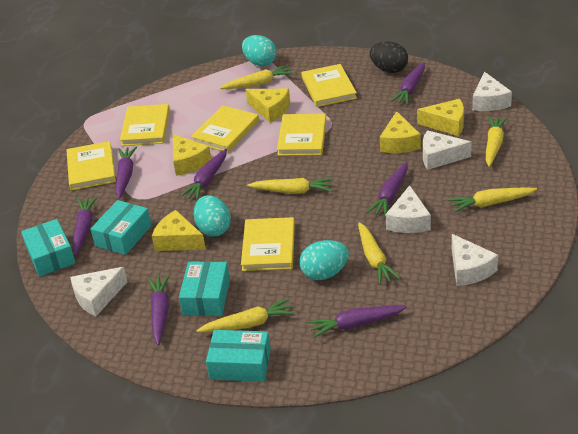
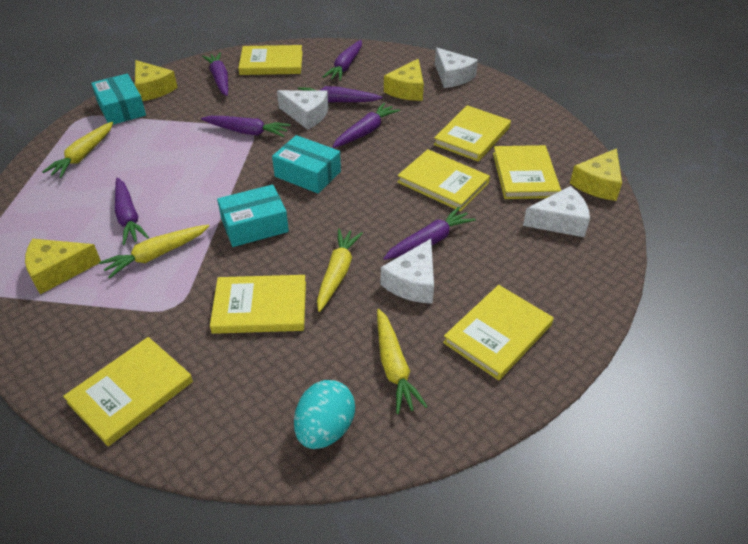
black egg: [370,41,408,73] = 1 -> none = 0
turquoise box: [21,219,75,276] [91,200,152,255] [179,261,230,316] [206,330,271,382] = 4 -> [91,74,146,125] [217,185,289,247] [272,135,341,194] = 3
turquoise egg: [194,195,231,237] [242,35,277,66] [300,240,349,280] = 3 -> [294,380,355,449] = 1
white cheese: [70,267,128,316] [386,185,431,233] [423,130,472,170] [452,234,498,286] [472,72,512,111] = 5 -> [277,90,328,130] [381,239,434,304] [435,47,478,88] [523,186,590,237] = 4
yellow book: [67,141,116,191] [120,104,170,146] [191,105,259,153] [241,217,295,271] [277,114,326,156] [301,64,357,107] = 6 -> [63,337,193,446] [210,275,306,334] [238,45,303,75] [398,149,490,211] [434,105,511,162] [443,285,554,380] [493,145,561,199] = 7
yellow carrot: [196,298,295,332] [220,65,293,89] [247,178,333,194] [358,222,401,285] [448,187,537,212] [486,116,507,167] = 6 -> [42,122,113,178] [99,225,209,279] [317,229,363,312] [377,309,428,414] = 4
yellow cheese: [152,210,206,251] [173,134,211,176] [245,89,290,122] [380,111,421,153] [417,99,464,136] = 5 -> [25,239,101,294] [135,60,178,101] [384,59,424,101] [570,148,622,201] = 4

